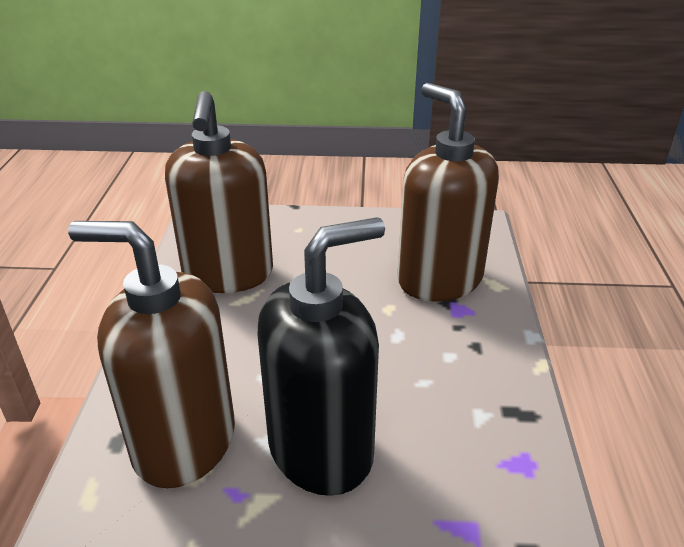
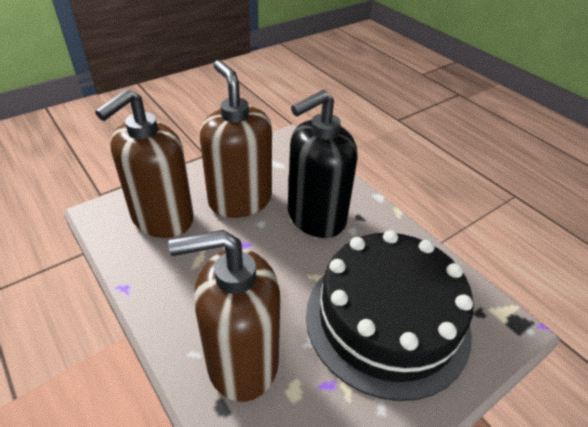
black cake: none = 0 -> [306,230,474,401] = 1

